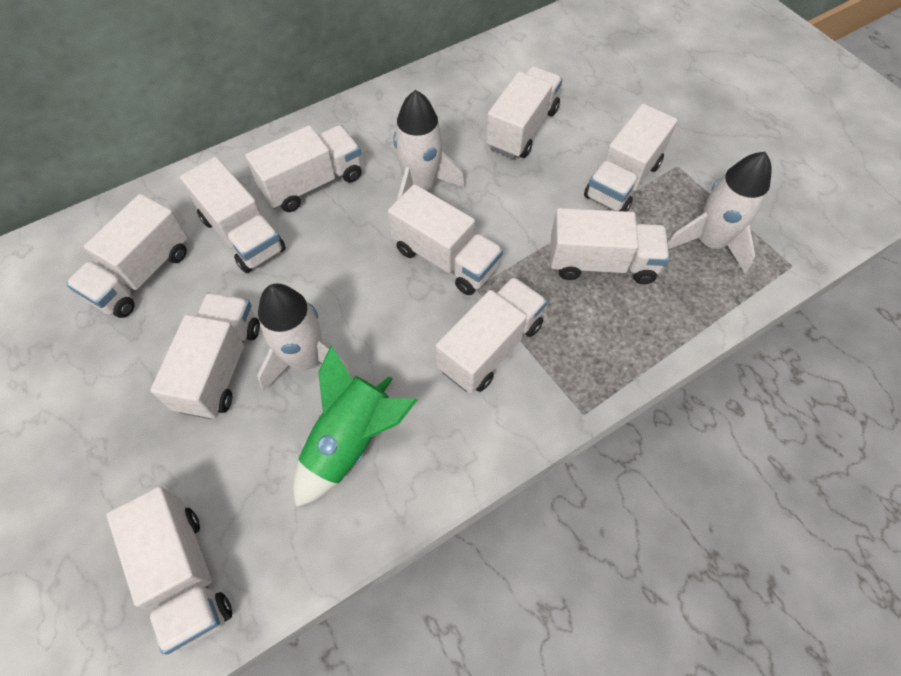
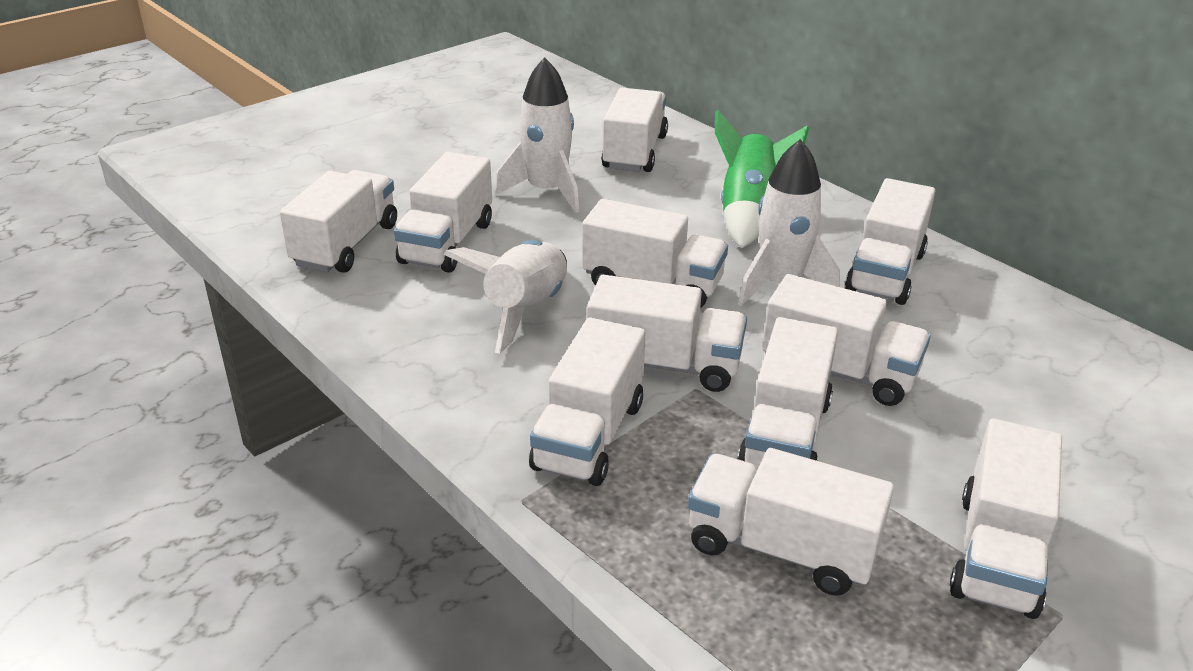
white truck: [66,194,188,318] [106,486,232,654] [150,292,260,419] [180,157,286,273] [245,125,361,212] [388,184,503,295] [435,277,547,393] [486,66,563,159] [551,208,670,284] [584,104,678,212] = 10 -> [280,170,397,273] [394,152,492,273] [529,317,646,486] [582,199,728,308] [587,275,747,392] [601,88,668,172] [688,448,894,596] [737,317,838,470] [762,274,931,406] [845,178,935,305] [950,419,1062,619] = 11

